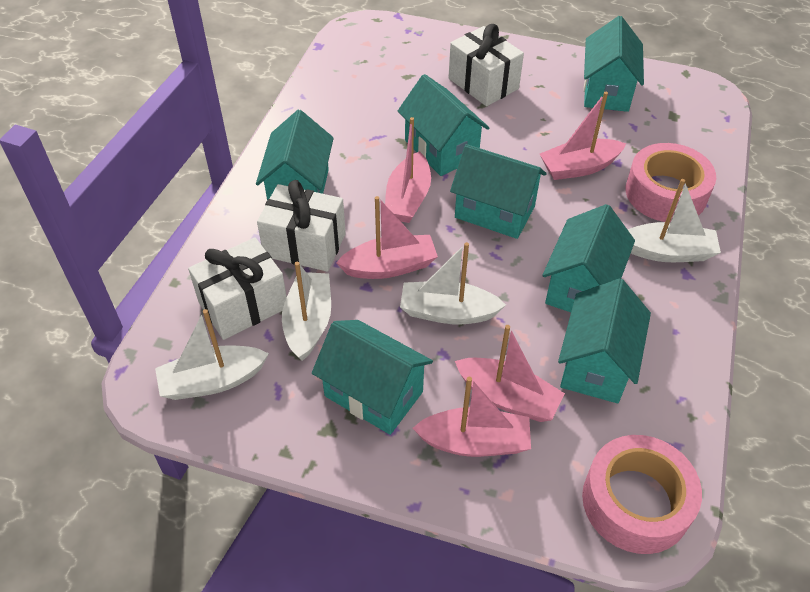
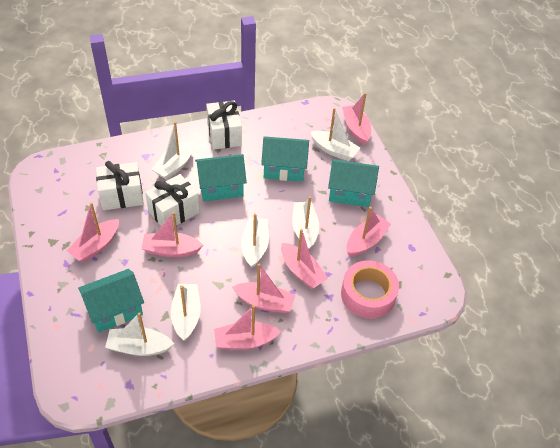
pink boat: [336,196,438,279] [385,117,431,223] [413,377,531,457] [455,325,565,422] [540,92,626,180] = 5 -> [67,202,119,262] [141,212,203,257] [214,305,281,350] [232,264,296,313] [281,229,328,289] [342,93,371,145] [347,207,391,257] = 7
pink tape: [582,435,702,554] [625,143,716,223] = 2 -> [341,260,399,319] = 1
turquoise house: [256,110,334,200] [312,320,433,435] [398,74,489,176] [450,144,547,239] [542,204,635,312] [558,279,651,403] [584,16,644,112] = 7 -> [78,269,144,333] [195,154,247,201] [261,136,309,182] [328,159,379,207] = 4
white boat: [155,309,269,400] [282,262,331,361] [400,242,506,325] [627,179,721,262] = 4 -> [105,312,174,356] [151,121,194,180] [171,284,201,341] [241,213,269,268] [292,196,319,250] [310,108,360,161] = 6

